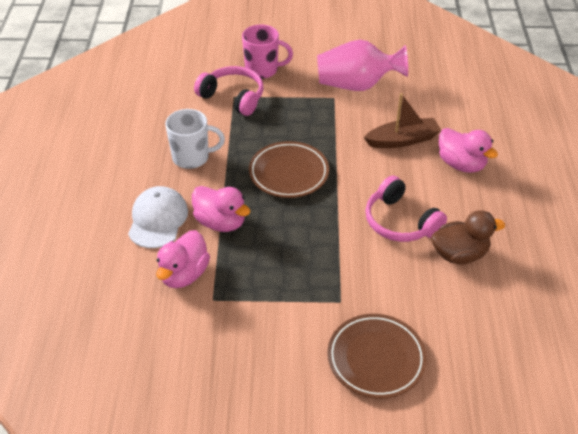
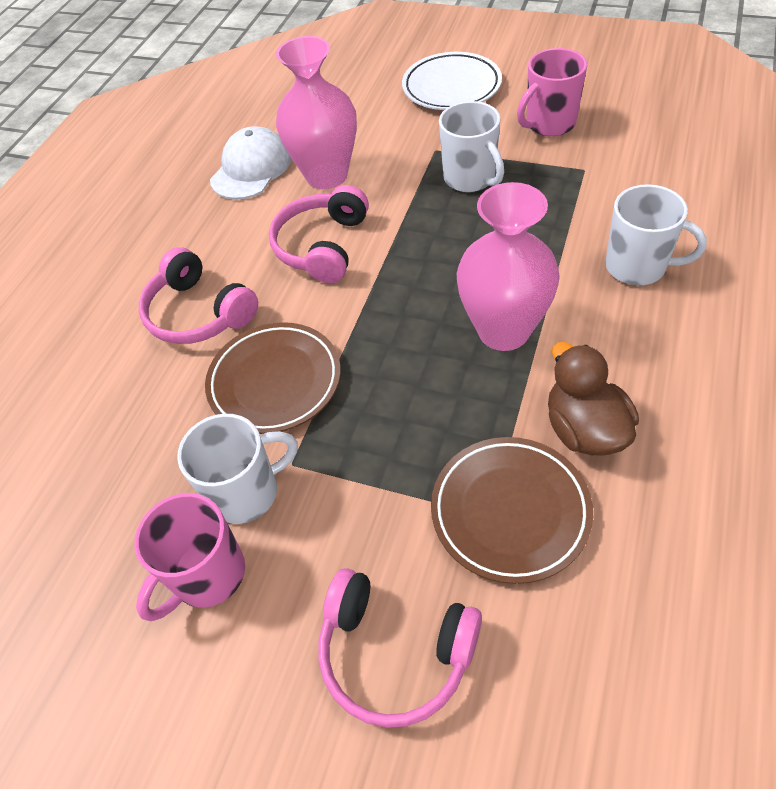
brown boat: [363,93,442,148] = 1 -> none = 0
pink duck: [156,230,210,288] [192,186,251,232] [439,128,498,173] = 3 -> none = 0
pink headphones: [194,66,264,116] [365,176,447,242] = 2 -> [139,247,258,344] [269,185,369,283] [318,568,482,728] = 3
pink mug: [242,25,293,79] = 1 -> [135,493,245,621] [517,48,587,136] = 2
pink vase: [317,40,408,91] = 1 -> [276,36,357,189] [457,182,560,351] = 2
white mug: [165,109,225,169] = 1 -> [177,414,298,524] [439,101,504,192] [605,184,707,285] = 3
white plate: none = 0 -> [402,52,502,110] = 1

